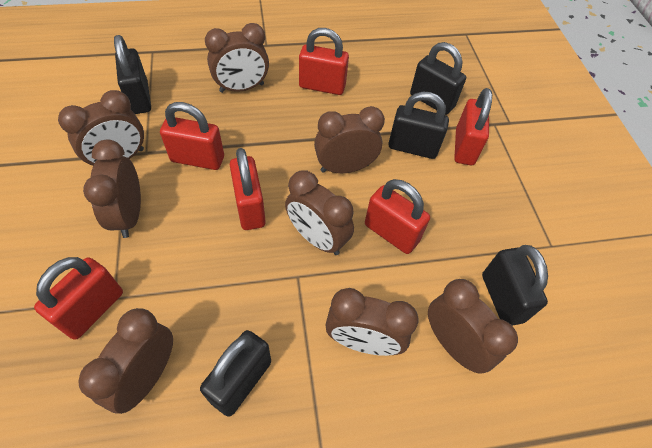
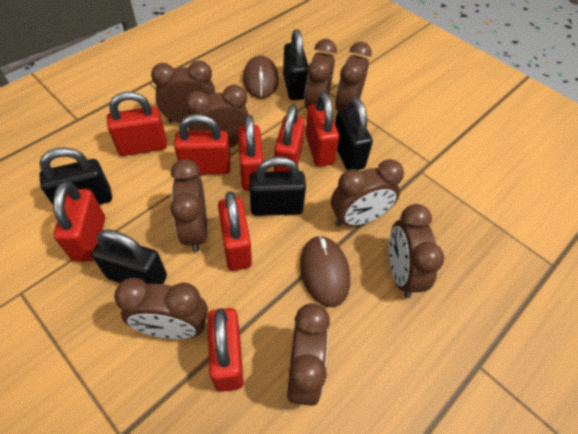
brown clock: [58,90,144,165] [78,308,173,414] [83,140,141,238] [205,23,269,93] [285,170,354,255] [314,106,385,173] [325,288,418,356] [428,279,518,373] = 8 -> [114,278,208,339] [151,60,215,123] [170,159,207,252] [185,85,249,148] [287,303,330,406] [304,39,337,109] [331,159,404,227] [335,42,372,111] [389,204,444,298] = 9
brown mouse: none = 0 -> [243,55,279,99] [300,235,350,307] = 2
red padlock: [34,257,123,340] [160,102,224,170] [230,148,266,230] [299,28,349,95] [365,179,430,254] [454,88,492,165] = 6 -> [54,182,105,262] [107,92,167,156] [174,114,231,175] [207,308,244,392] [218,191,252,271] [238,115,263,191] [274,105,305,172] [305,92,339,166] = 8

